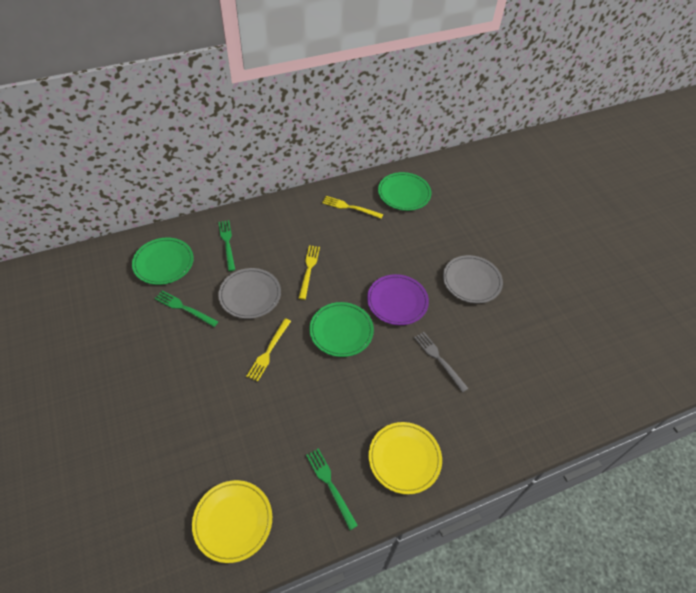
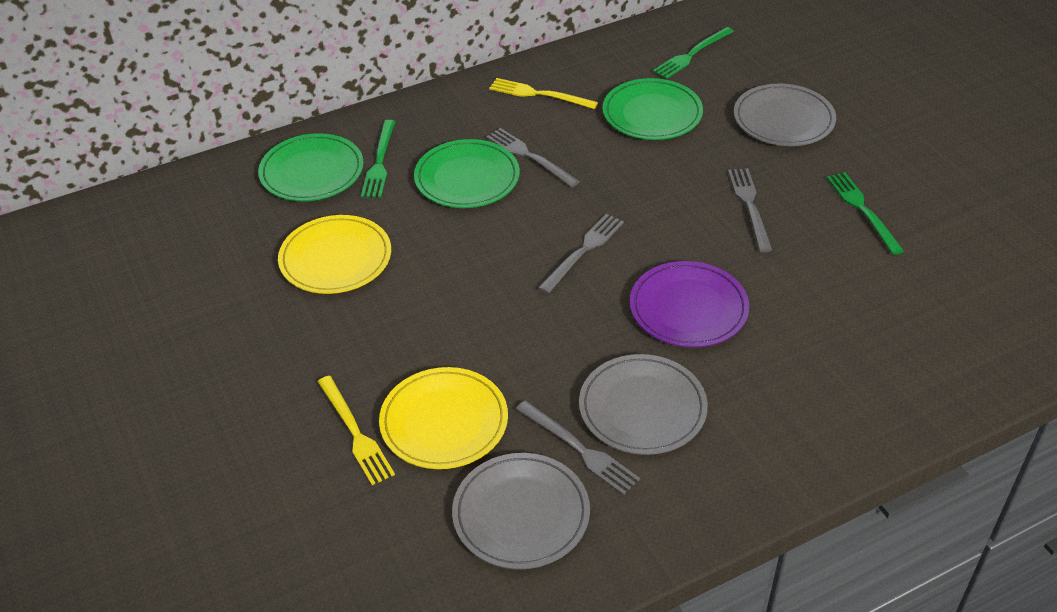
grey fork: [414,332,469,392] = 1 -> [486,128,580,187] [516,401,640,495] [538,214,624,294] [728,168,772,252] = 4
grey plate: [218,268,281,319] [443,255,503,303] = 2 -> [452,453,590,569] [579,354,708,455] [734,84,836,146] = 3
yellow fork: [246,318,291,382] [299,245,320,300] [322,196,383,219] = 3 -> [317,376,395,485] [489,78,598,109] = 2

